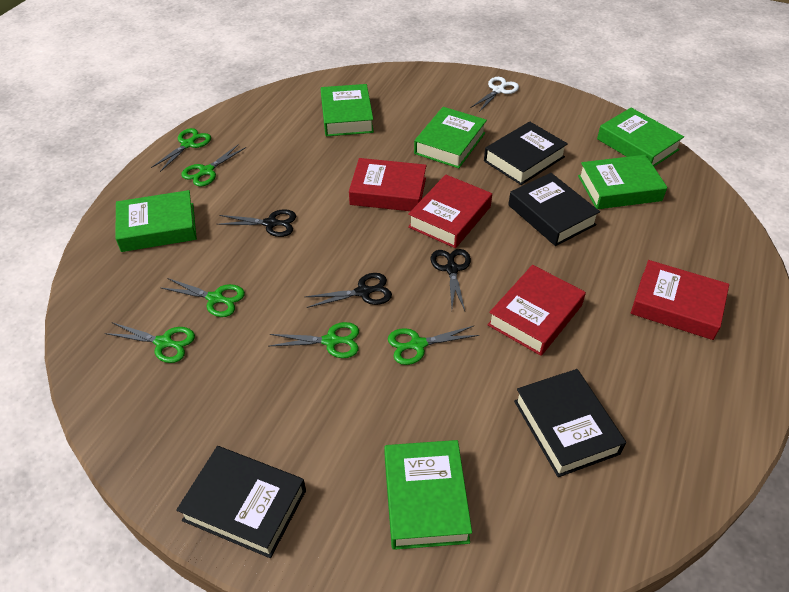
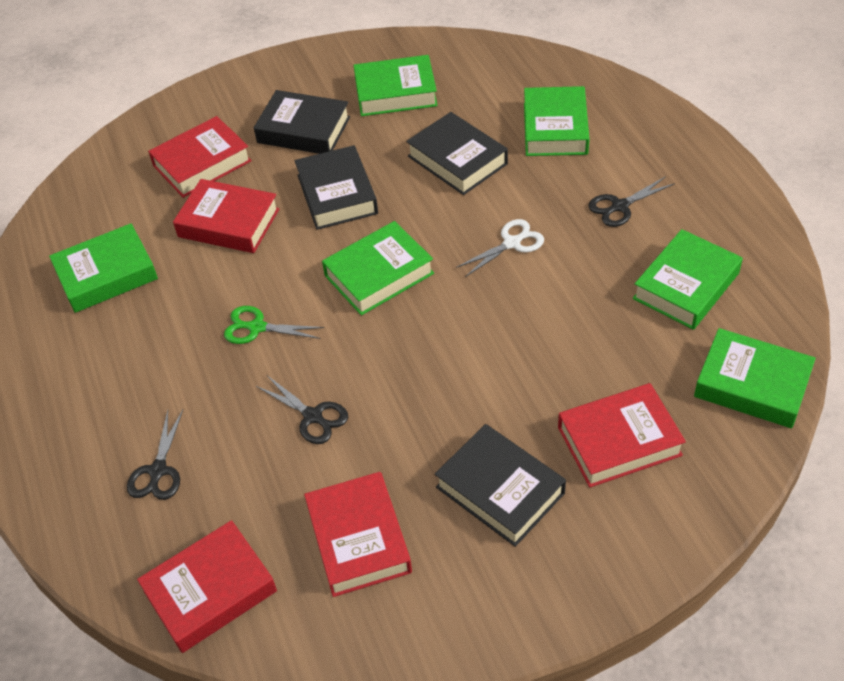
green scissors: [105,322,195,363] [151,128,211,172] [161,278,245,317] [181,144,246,187] [269,322,359,358] [388,326,479,365] = 6 -> [224,306,324,344] = 1
red book: [349,158,427,211] [408,174,492,248] [488,265,586,356] [631,260,729,340] = 4 -> [137,520,277,653] [148,116,252,198] [173,179,279,253] [304,472,412,597] [558,383,686,488] = 5

